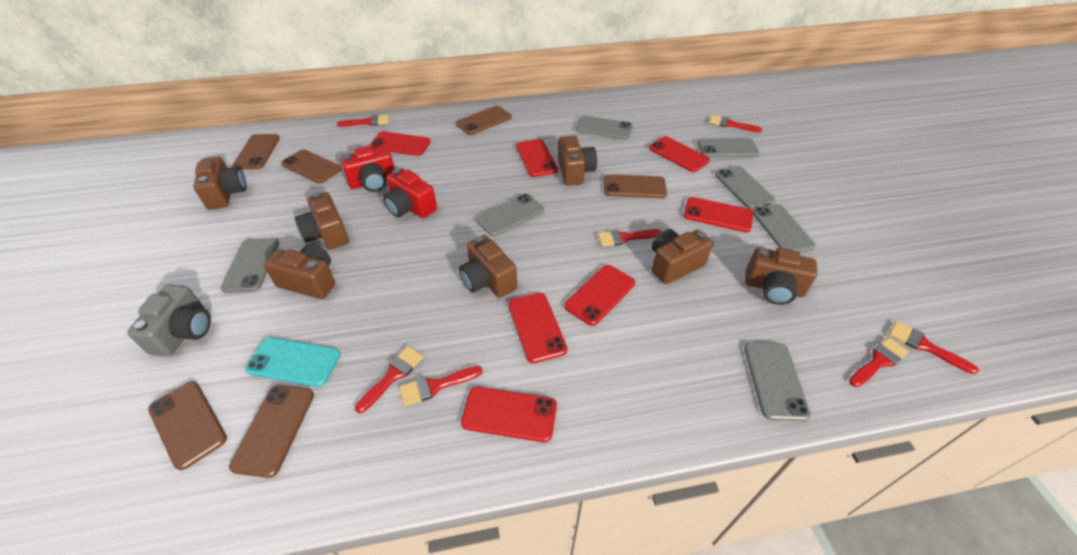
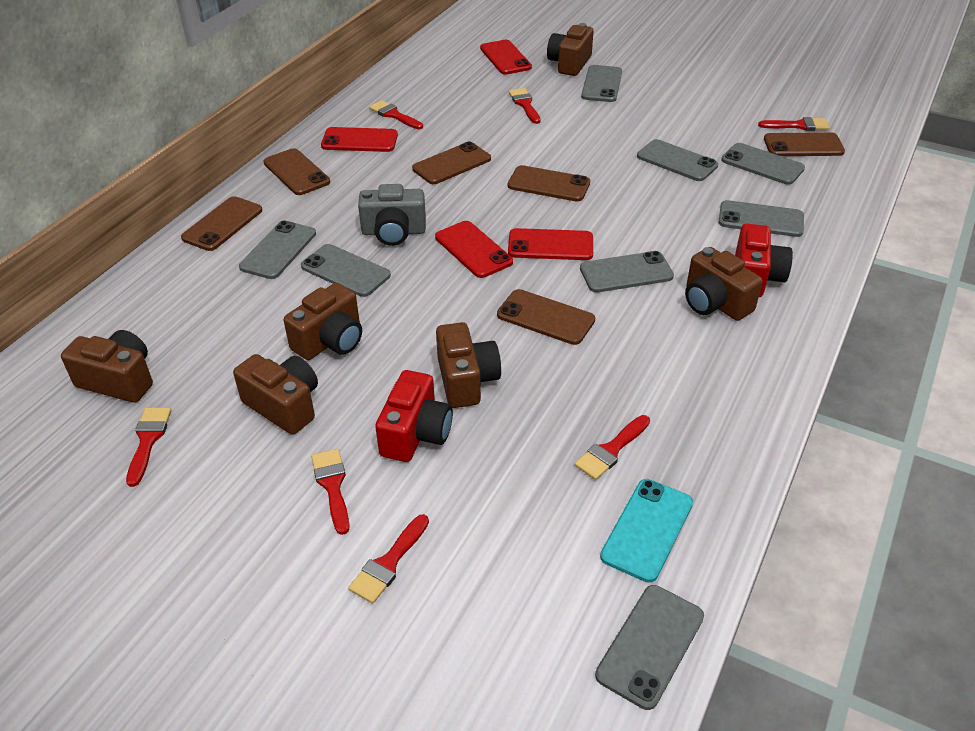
brown camera: [193,156,247,210] [264,244,335,299] [295,192,349,250] [459,235,517,298] [558,136,597,186] [652,229,713,284] [745,247,817,305] = 7 -> [61,330,153,403] [233,354,318,435] [284,283,362,360] [436,322,501,408] [547,23,594,76] [685,247,762,321] = 6
grey phone: [221,238,279,293] [476,194,544,237] [576,115,633,140] [697,138,759,157] [715,166,775,209] [744,342,811,421] [752,204,816,252] = 7 -> [239,220,316,279] [301,244,391,297] [580,251,674,292] [581,65,622,102] [595,585,704,710] [637,139,718,181] [718,200,804,237] [721,143,805,185] = 8
red phone: [370,131,431,156] [461,387,557,442] [508,293,567,363] [516,139,558,177] [564,265,635,326] [649,136,710,172] [684,197,753,232] = 7 -> [321,127,398,152] [435,221,513,278] [480,40,532,75] [508,228,593,260] = 4

